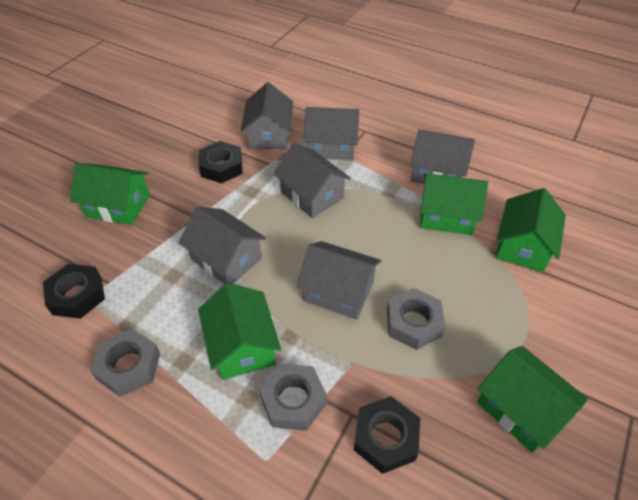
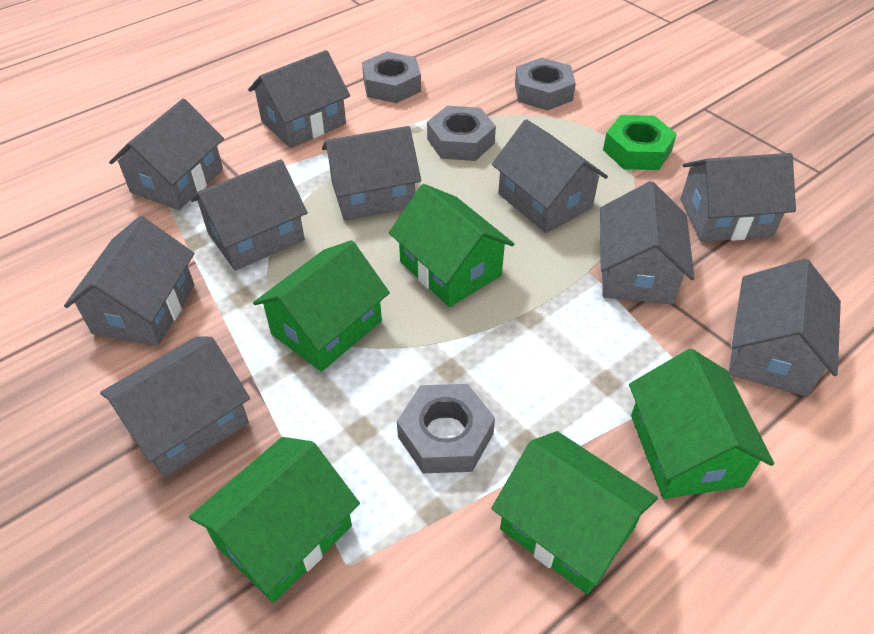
black nut: [43,264,105,319] [198,141,243,183] [354,396,420,474] = 3 -> none = 0
green nut: none = 0 -> [603,115,677,170] = 1
grey house: [179,207,266,284] [241,82,293,149] [273,143,351,218] [297,241,381,320] [304,107,359,160] [410,129,475,184] = 6 -> [64,216,194,346] [100,337,250,477] [109,98,224,210] [191,159,307,271] [248,50,350,148] [322,126,421,221] [492,119,608,233] [600,181,695,304] [680,153,796,242] [729,258,841,397] = 10
grey nut: [90,329,160,397] [259,363,327,431] [387,288,445,350] = 3 -> [362,52,421,103] [397,384,495,473] [427,106,496,161] [515,58,576,111] = 4

